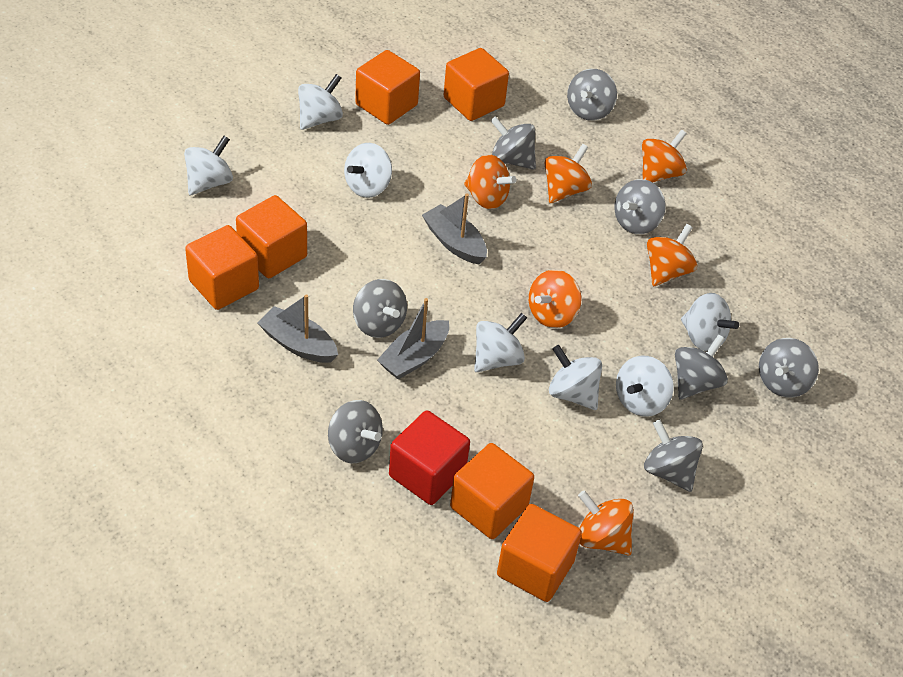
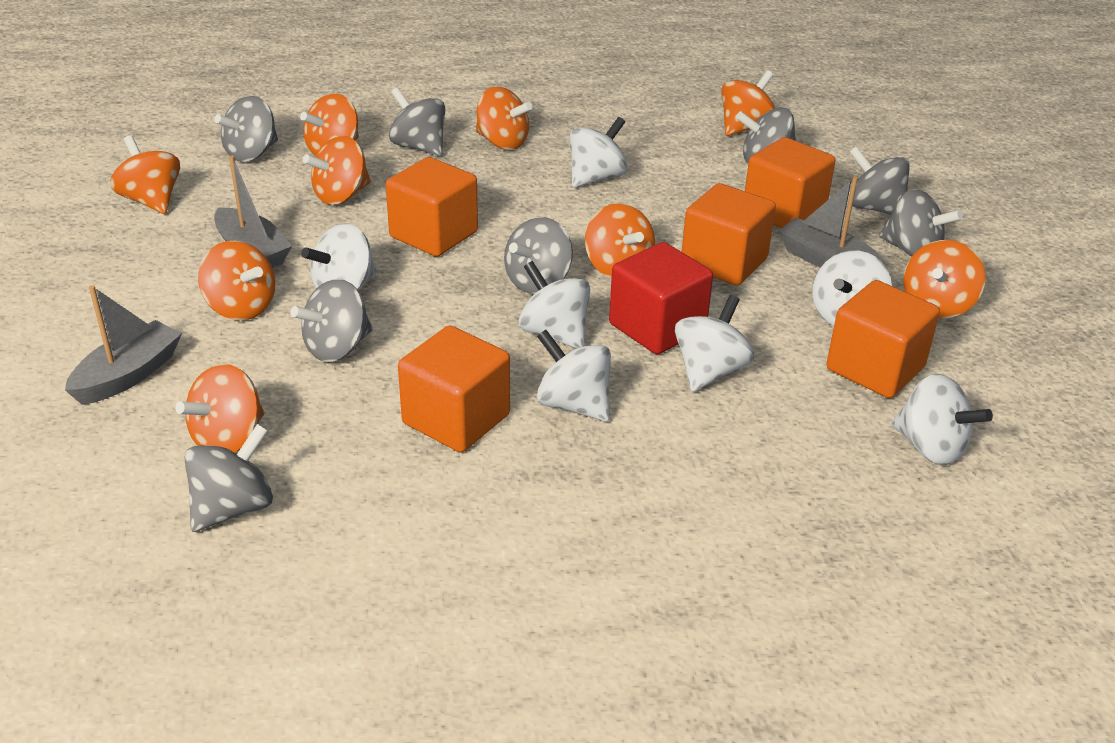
orange cube: [185,225,259,310] [236,195,307,278] [355,50,420,125] [444,48,509,121] [450,443,534,539] [497,504,582,602] = 6 -> [386,157,478,257] [398,325,510,452] [682,183,776,286] [745,137,835,228] [826,280,940,398] = 5
orange spinning top: [464,154,516,209] [529,270,581,328] [544,144,592,203] [578,490,634,555] [642,129,687,183] [647,224,697,286] = 6 -> [110,135,180,214] [175,364,264,452] [198,241,275,321] [300,94,359,156] [303,136,371,205] [476,86,533,150] [585,203,655,278] [721,70,775,136] [903,240,985,318] = 9

